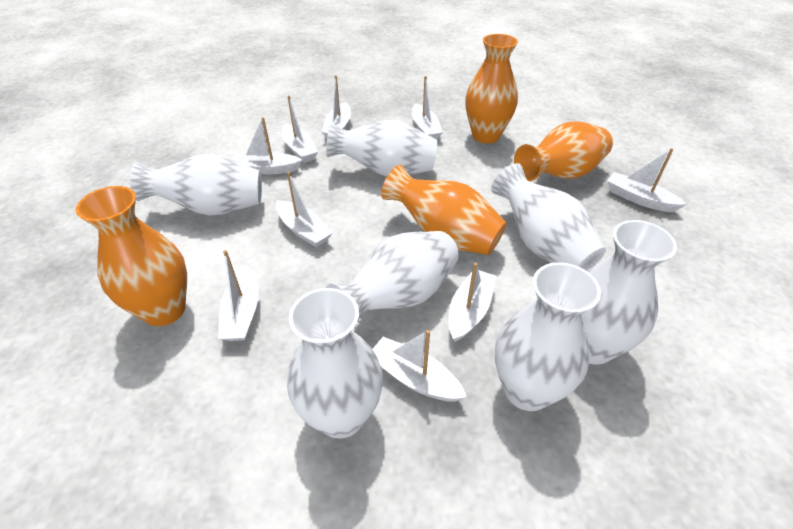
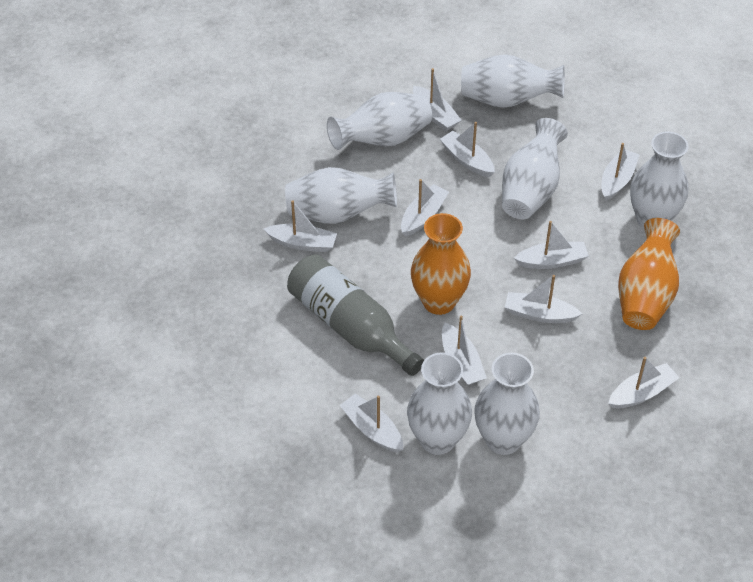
grey bottle: none = 0 -> [287,254,424,376] = 1
orange vase: [75,186,187,326] [381,164,507,255] [465,34,518,143] [514,121,613,181] = 4 -> [411,213,471,315] [618,218,680,330] = 2
white boat: [218,250,259,341] [232,117,302,174] [276,172,333,247] [282,95,318,163] [322,75,351,138] [373,330,467,401] [412,76,443,139] [448,263,496,342] [607,148,687,212] = 9 -> [264,200,337,252] [340,394,403,453] [401,179,449,237] [413,68,462,131] [440,122,495,177] [442,315,487,385] [505,275,582,323] [514,221,589,269] [601,143,639,201] [608,357,679,408] = 10

